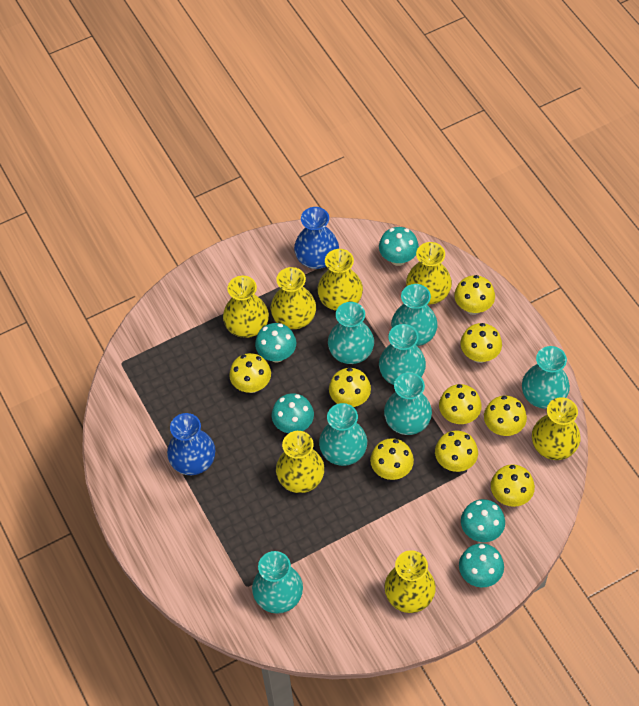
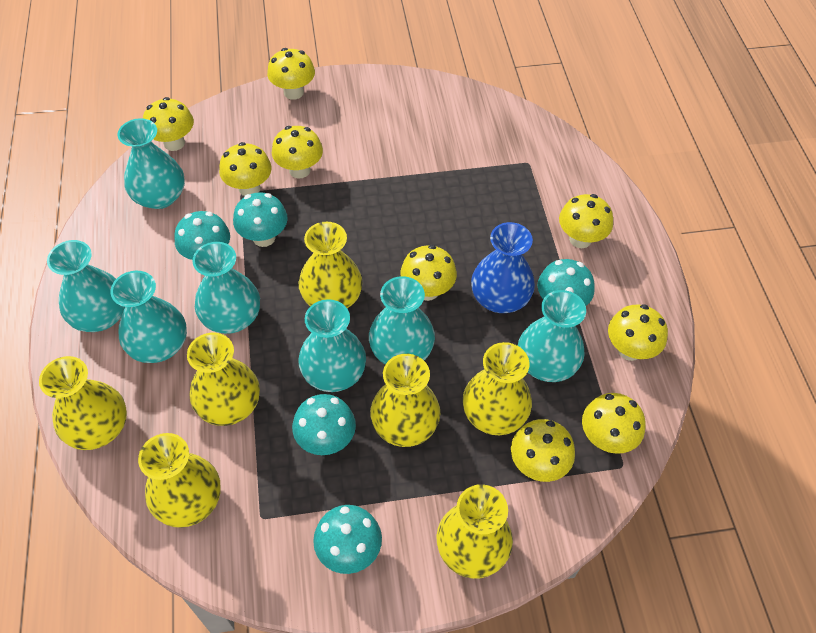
blue vase: [167,413,215,475] [294,207,339,269] = 2 -> [471,222,535,313] = 1

